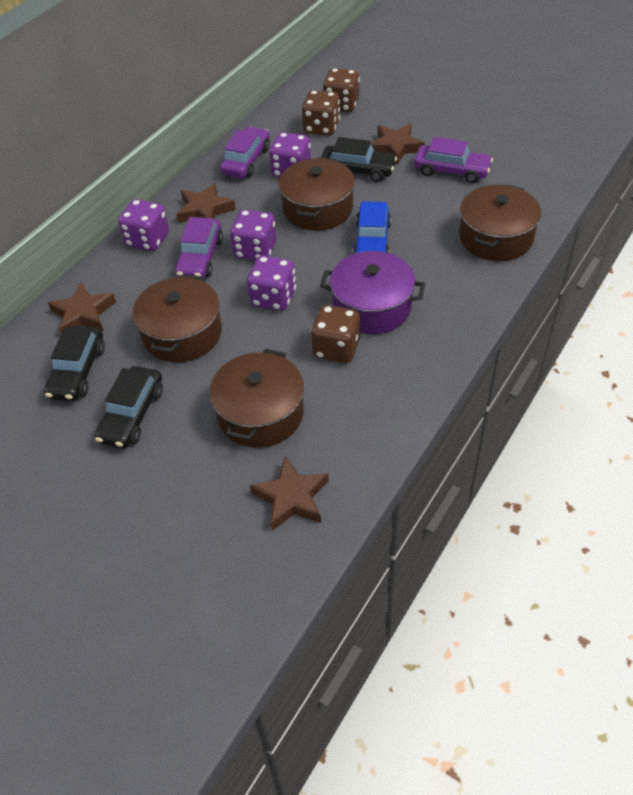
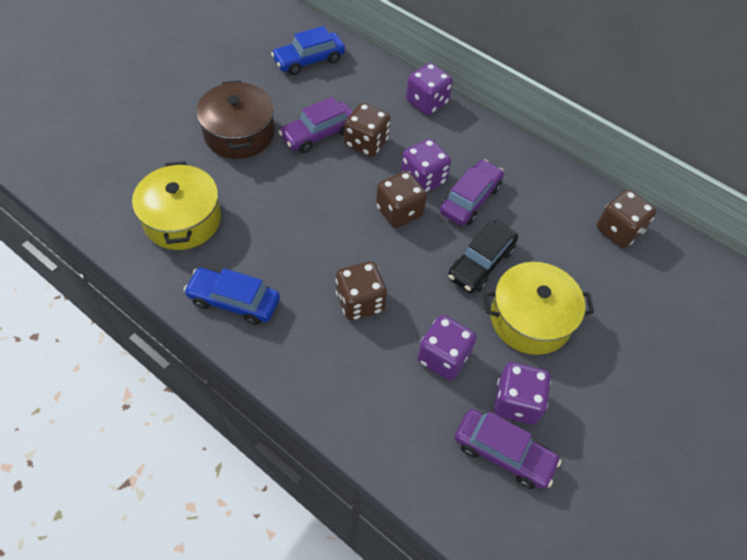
black car: [44,326,105,401] [95,366,163,448] [321,137,397,182] = 3 -> [448,221,518,293] = 1
blue car: [353,201,391,254] = 1 -> [184,268,280,325] [271,26,345,75] = 2
brown dice: [302,90,340,135] [311,305,360,363] [323,68,360,112] = 3 -> [336,261,387,321] [344,103,390,157] [376,171,427,228] [597,190,656,248] = 4
brown pot: [133,275,222,362] [209,349,304,448] [279,157,355,231] [459,184,541,261] = 4 -> [196,80,274,159] = 1
brown star: [48,282,116,333] [176,183,236,223] [250,456,329,531] [371,124,425,165] = 4 -> none = 0
purple pot: [320,251,425,334] = 1 -> none = 0
yellow pot: none = 0 -> [132,162,221,250] [483,262,594,355] = 2

